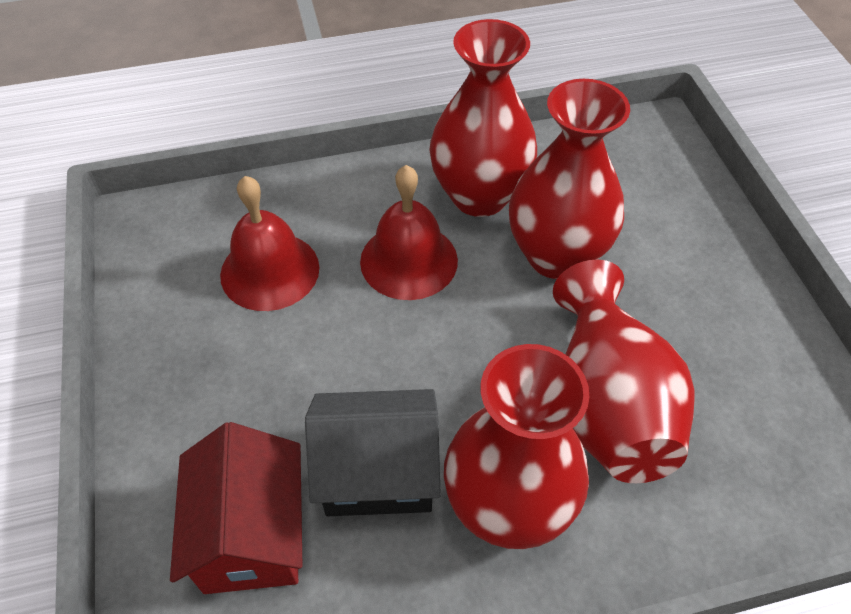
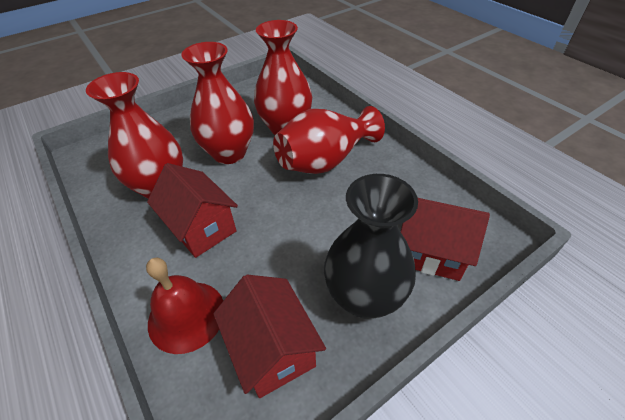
black house: [305,389,441,516] = 1 -> none = 0
black vase: none = 0 -> [324,174,418,319] = 1
red bell: [220,176,320,311] [360,165,458,300] = 2 -> [146,258,223,354] = 1
red house: [170,422,302,594] = 1 -> [147,163,238,258] [214,275,326,398] [401,198,490,281] = 3

